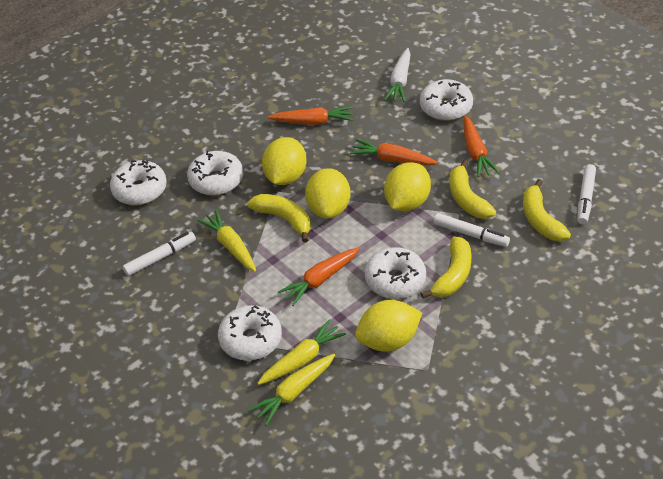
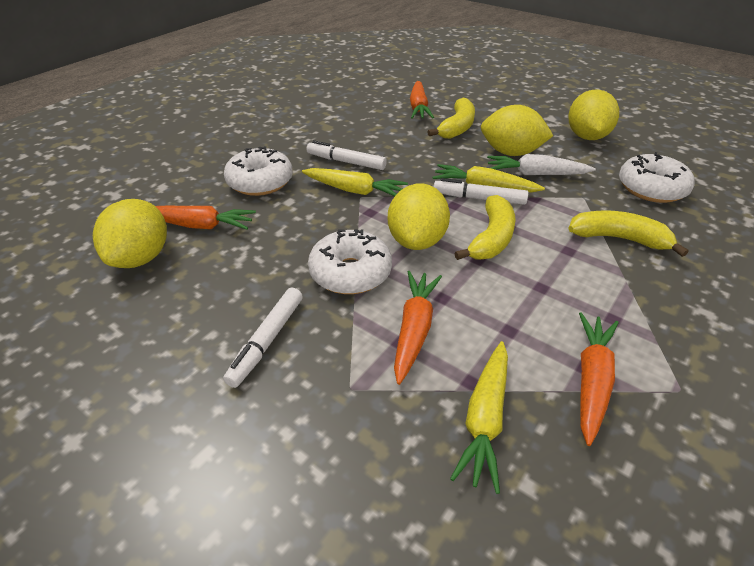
white donut: [110,160,167,205] [187,151,243,195] [218,305,282,361] [365,247,426,299] [420,79,473,121] = 5 -> [224,146,293,196] [308,229,392,294] [619,152,695,203] = 3
yellow banana: [247,194,311,242] [421,236,472,298] [450,159,496,219] [523,179,571,241] = 4 -> [428,98,475,139] [455,195,516,260] [568,210,688,257] = 3

